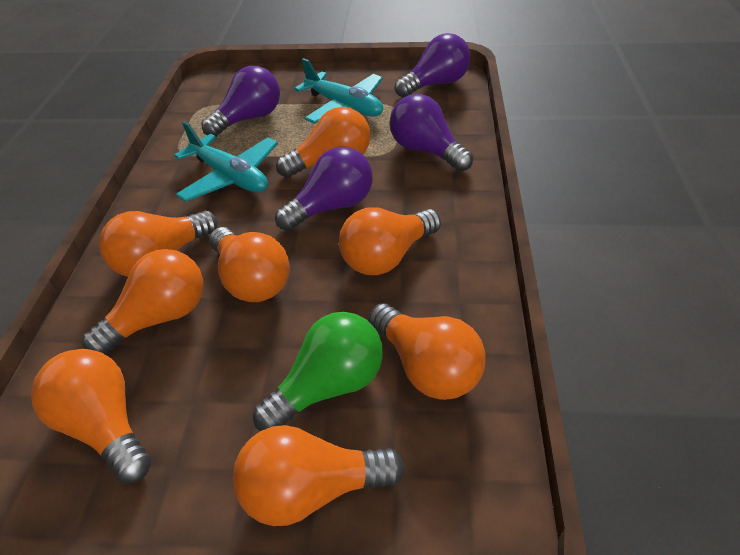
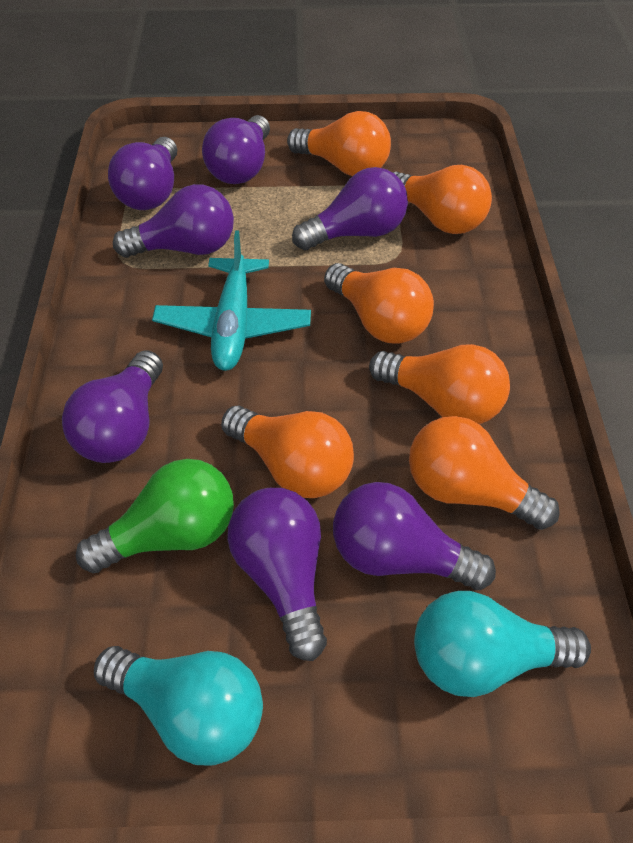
orange light bulb: [31,349,151,483] [82,249,203,355] [99,211,218,277] [209,227,290,302] [233,425,405,526] [276,107,370,178] [339,207,441,275] [368,304,486,400] = 8 -> [221,406,354,498] [287,111,391,176] [324,263,434,344] [369,344,510,424] [393,165,492,234] [409,416,560,530] = 6
purple light bulb: [202,66,280,137] [275,147,373,231] [390,94,473,172] [395,33,470,98] = 4 -> [62,350,163,463] [108,137,177,210] [113,184,234,258] [202,115,270,184] [227,488,327,661] [292,167,408,250] [333,482,496,590] = 7
turquoise light bulb: none = 0 -> [94,646,263,766] [414,591,591,697] = 2
turquoise plane: [174,121,278,202] [294,58,383,124] = 2 -> [152,230,311,371] = 1

